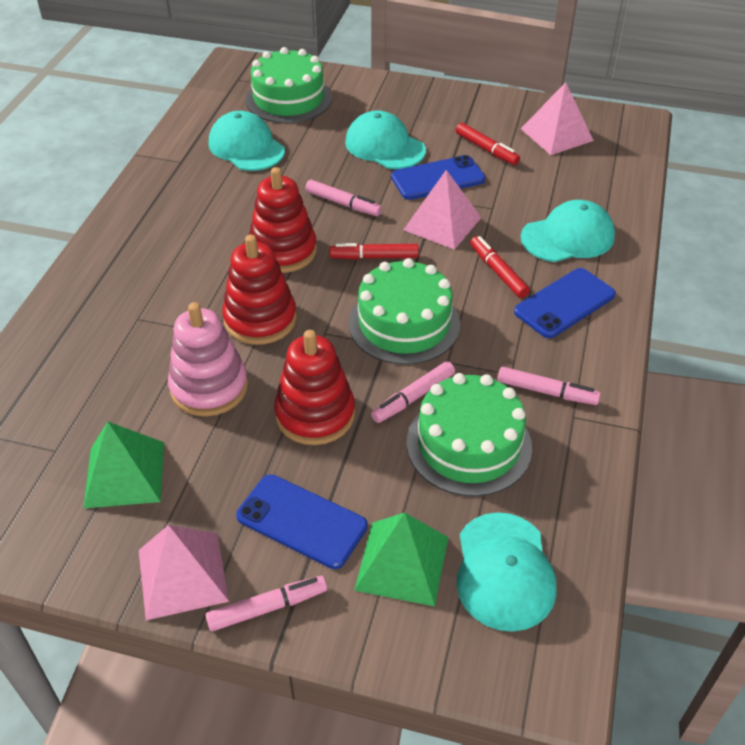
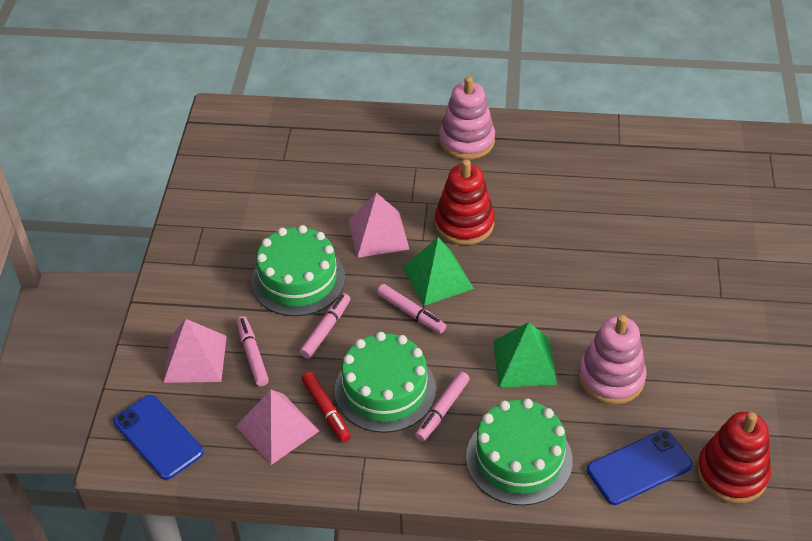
blue phone: [236,474,368,569] [391,155,485,200] [514,268,616,338] = 3 -> [113,395,204,480] [587,430,693,505] = 2
pink stacking toy: [168,302,248,416] = 1 -> [439,76,495,160] [578,315,647,405] = 2
red marker: [329,243,419,260] [456,123,520,165] [470,236,530,298] = 3 -> [301,372,351,442] = 1
red stacking toy: [222,235,297,345] [250,167,317,273] [274,330,355,445] = 3 -> [435,159,495,245] [697,412,771,504] = 2
turquoise cap: [209,111,285,171] [345,110,426,169] [457,512,556,632] [521,200,615,262] = 4 -> none = 0

